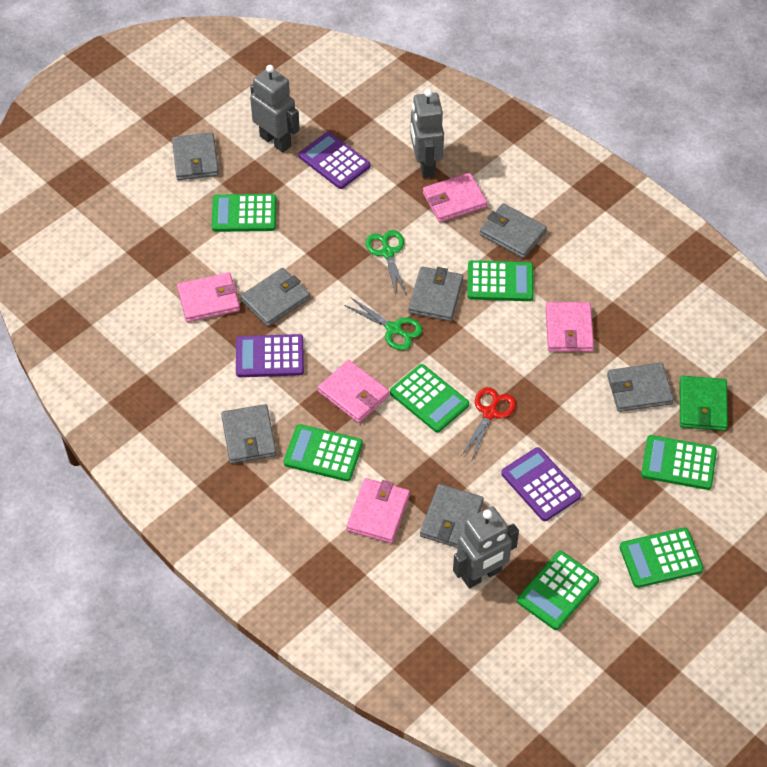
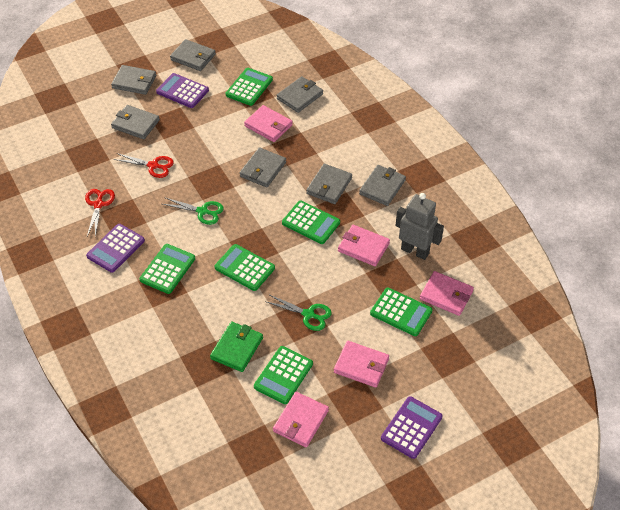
green calculator: [211,194,276,232] [284,424,363,481] [390,364,469,432] [467,260,534,301] [517,551,599,630] [620,528,704,588] [641,435,717,490] = 7 -> [140,244,195,294] [215,244,275,291] [226,68,273,106] [254,346,313,404] [282,201,340,244] [370,288,433,336] = 6
grey robot: [250,65,300,153] [411,89,444,178] [453,506,519,588] = 3 -> [395,193,444,260] = 1
red scissors: [461,387,516,459] = 1 -> [85,189,115,237] [114,153,174,178] = 2

